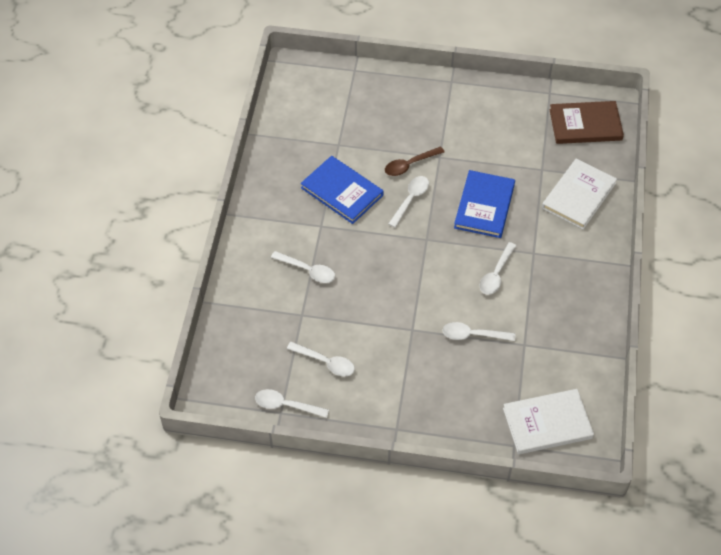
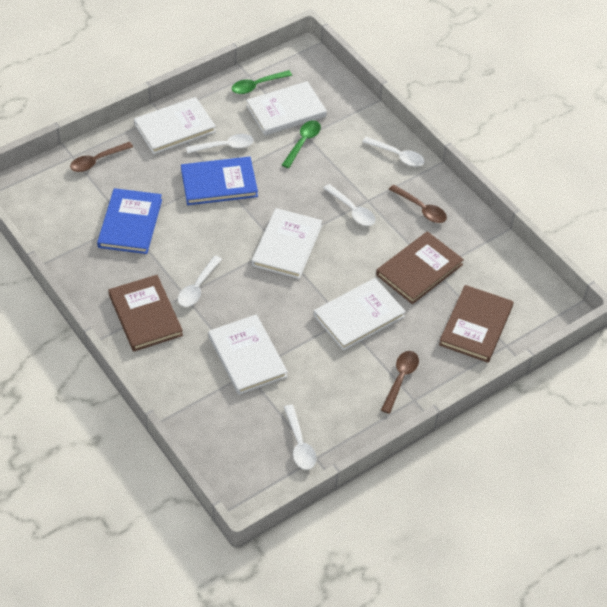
brown book: [549,101,624,144] = 1 -> [108,275,183,352] [376,231,464,304] [439,285,514,363] = 3
brown spoon: [385,146,445,176] = 1 -> [70,142,133,172] [381,351,419,414] [389,185,447,223] = 3
green spoon: none = 0 -> [232,70,292,94] [282,120,321,168] = 2
white book: [503,389,594,454] [542,159,617,230] = 2 -> [134,97,216,154] [208,314,288,395] [246,81,327,136] [252,208,322,279] [314,278,406,351] = 5
white spoon: [255,389,329,418] [271,251,335,283] [287,342,355,377] [388,176,429,228] [442,322,515,341] [479,242,516,295] = 6 -> [178,256,222,307] [186,134,254,153] [284,405,317,470] [323,184,376,226] [363,137,425,167] = 5

